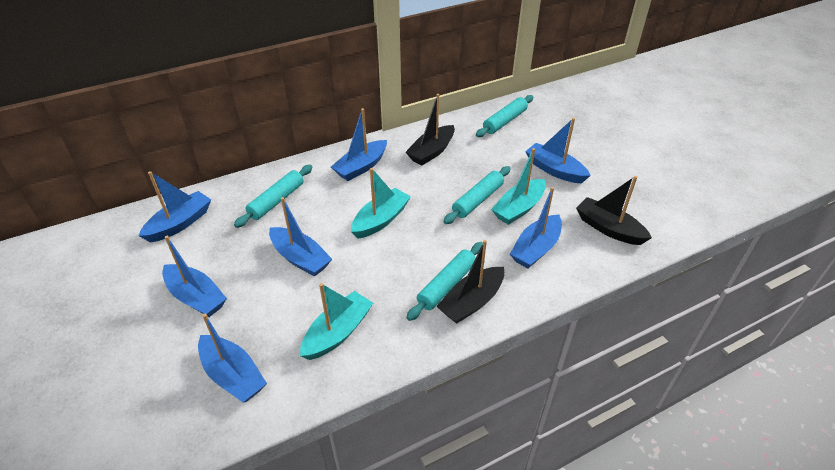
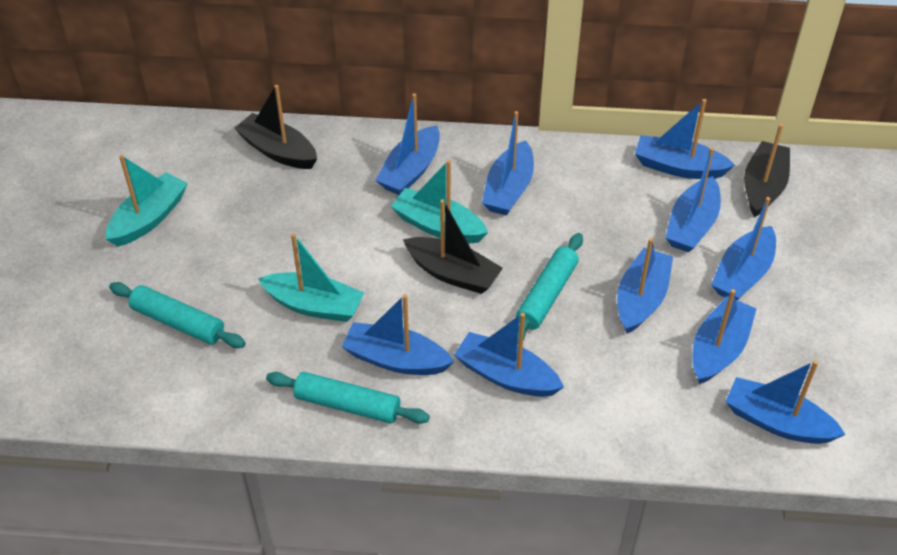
blue boat: [139,171,211,242] [162,236,227,317] [198,313,267,402] [269,197,332,277] [331,108,387,181] [510,187,562,268] [525,118,591,183] = 7 -> [342,294,454,375] [375,93,440,195] [454,313,564,397] [482,111,534,216] [617,238,673,334] [635,99,735,179] [665,147,721,252] [692,289,756,384] [711,197,776,300] [725,360,846,444] = 10
turquoise rolling pin: [234,165,313,228] [406,242,483,321] [443,166,511,224] [476,95,533,137] = 4 -> [109,282,245,348] [266,372,430,424] [516,233,583,345] = 3

